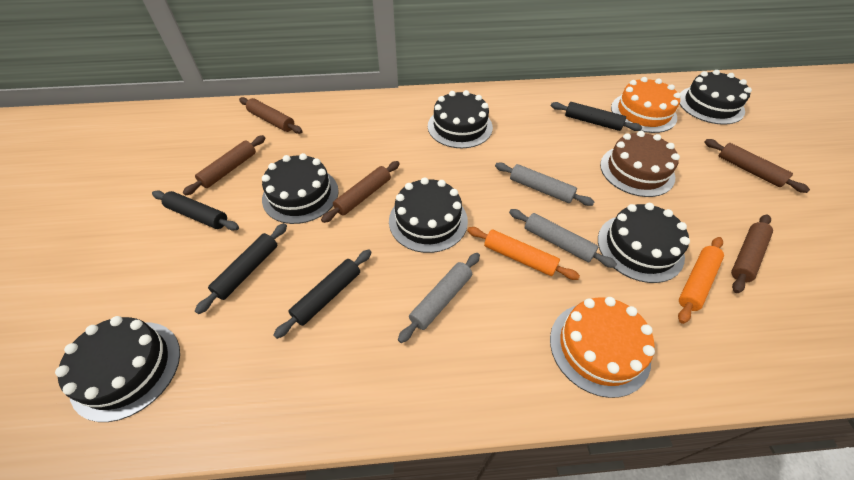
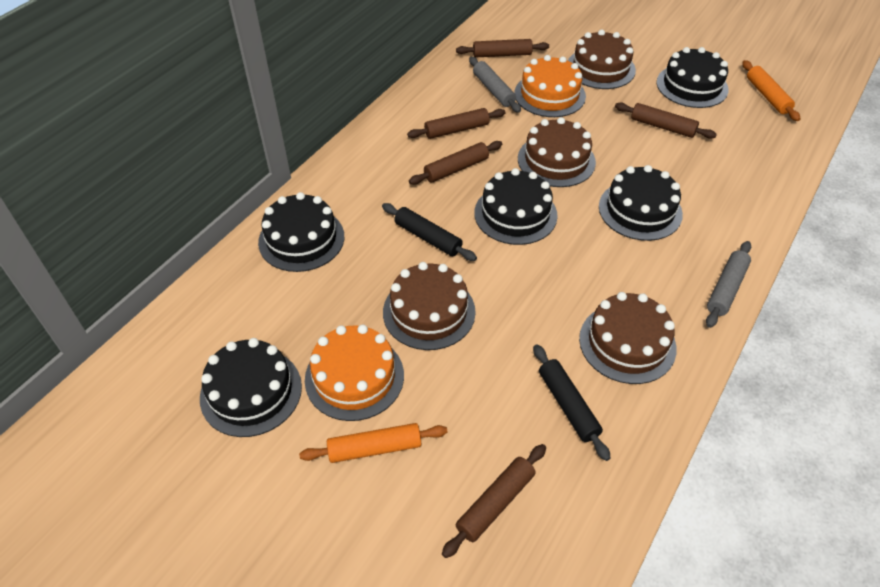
black cake: [55,316,180,422] [262,153,339,224] [389,177,468,253] [428,90,493,148] [598,203,690,283] [679,70,752,125] = 6 -> [200,338,302,437] [258,192,344,272] [474,168,558,245] [599,165,683,241] [656,47,729,108] = 5
black rolling pin: [152,190,239,231] [195,223,287,314] [273,250,372,339] [551,102,642,131] = 4 -> [382,203,477,261] [533,344,611,461] = 2
brown cake: [600,131,680,197] = 1 -> [383,262,476,350] [518,117,596,187] [568,30,636,89] [579,292,676,384] = 4
grey rolling pin: [398,253,480,343] [495,162,594,206] [509,209,617,268] = 3 -> [469,57,521,113] [706,241,751,328] = 2

